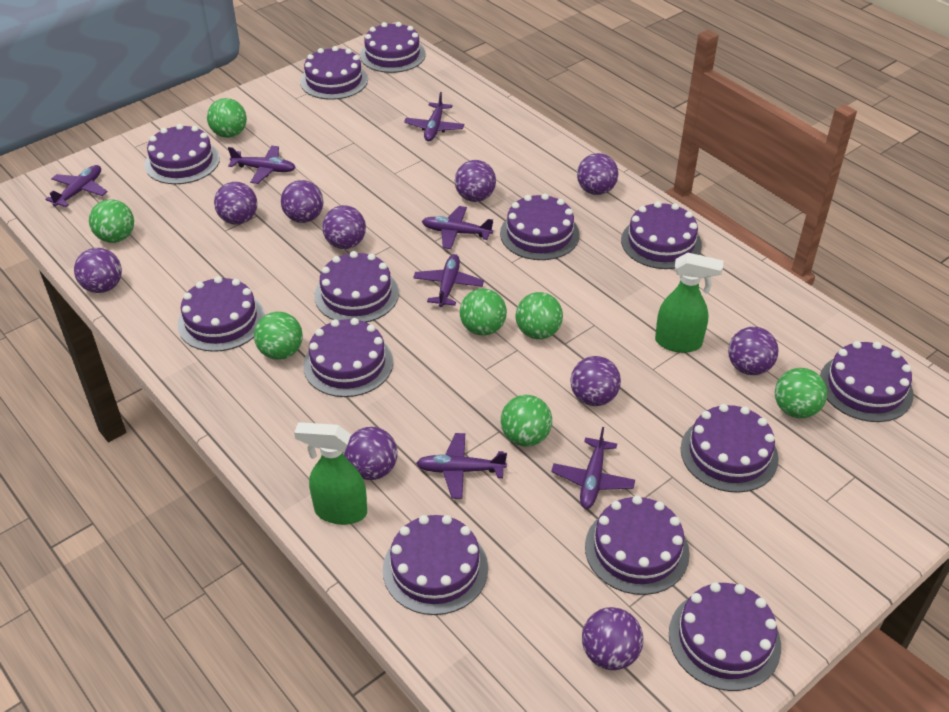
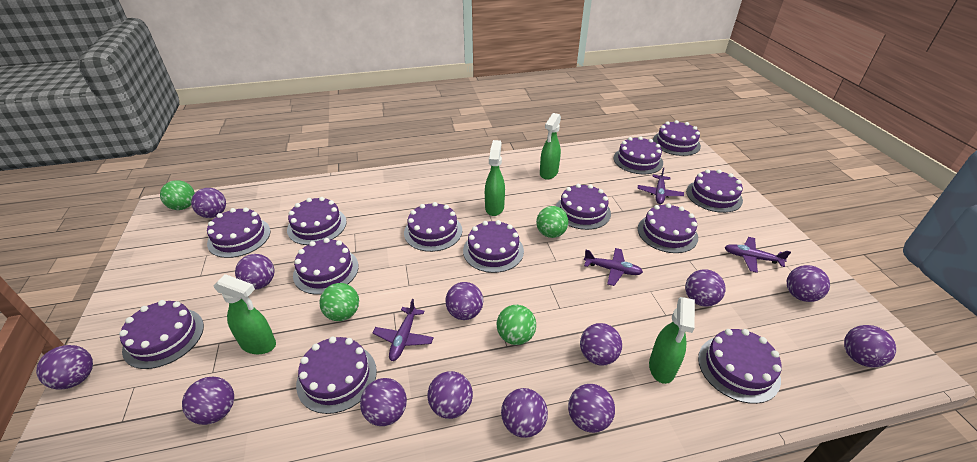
green ball: [89,199,134,243] [207,98,247,138] [254,312,303,360] [460,289,507,335] [501,395,552,447] [516,292,563,339] [775,368,827,418] = 7 -> [160,180,195,210] [319,283,359,321] [497,305,536,345] [536,206,568,238] = 4
green spray bottle: [294,422,367,525] [655,253,723,353] = 2 -> [214,274,276,354] [485,140,505,216] [540,113,561,180] [649,297,695,384] = 4
purple ball: [74,248,122,293] [214,182,257,225] [281,180,324,223] [322,205,366,249] [344,427,398,480] [455,160,496,202] [570,356,621,406] [577,153,618,195] [582,607,643,670] [728,327,779,375] = 10 -> [36,345,93,389] [182,377,234,425] [191,188,226,218] [235,254,274,290] [360,378,407,426] [427,371,473,419] [445,282,483,320] [501,388,548,438] [568,384,615,433] [580,323,622,365] [685,269,726,307] [787,265,830,302] [844,325,896,367] = 13
purple plane: [45,165,108,207] [228,146,296,184] [404,92,464,141] [413,254,484,307] [416,433,507,499] [422,206,493,249] [551,427,635,509] = 7 -> [373,299,434,361] [584,248,643,286] [637,167,684,204] [724,237,791,273] = 4

